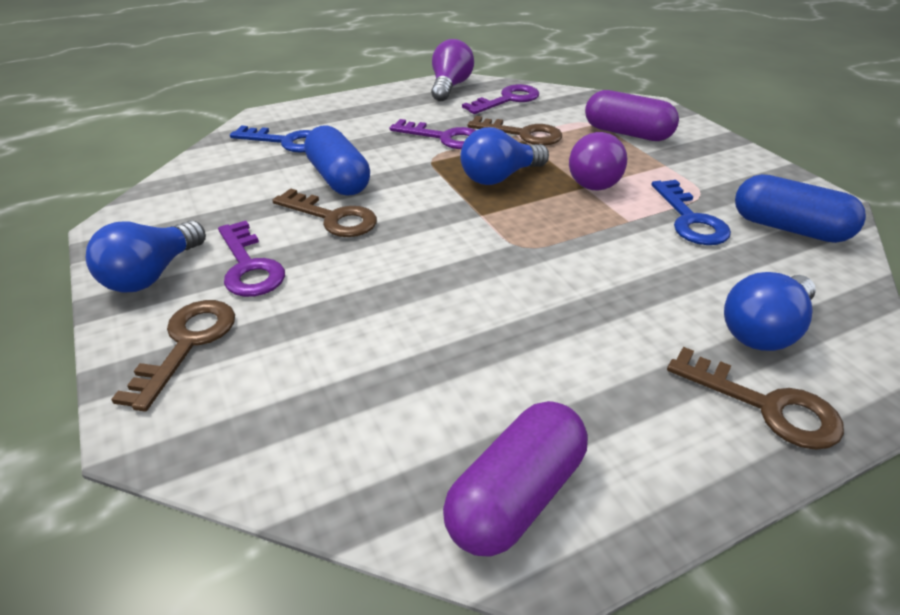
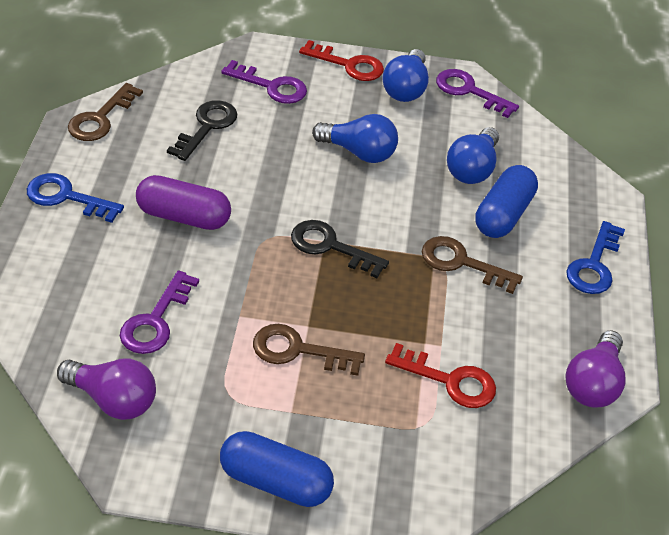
black key: none = 0 -> [167,100,237,161] [291,220,389,278] = 2
brown key: [111,300,235,412] [272,188,377,237] [468,116,562,146] [667,347,844,450] = 4 -> [68,83,143,141] [253,324,365,376] [422,236,523,294] = 3
purple capsule: [443,401,588,557] [585,90,679,141] = 2 -> [136,175,231,230] = 1
red key: none = 0 -> [299,40,384,81] [385,343,496,408] = 2

